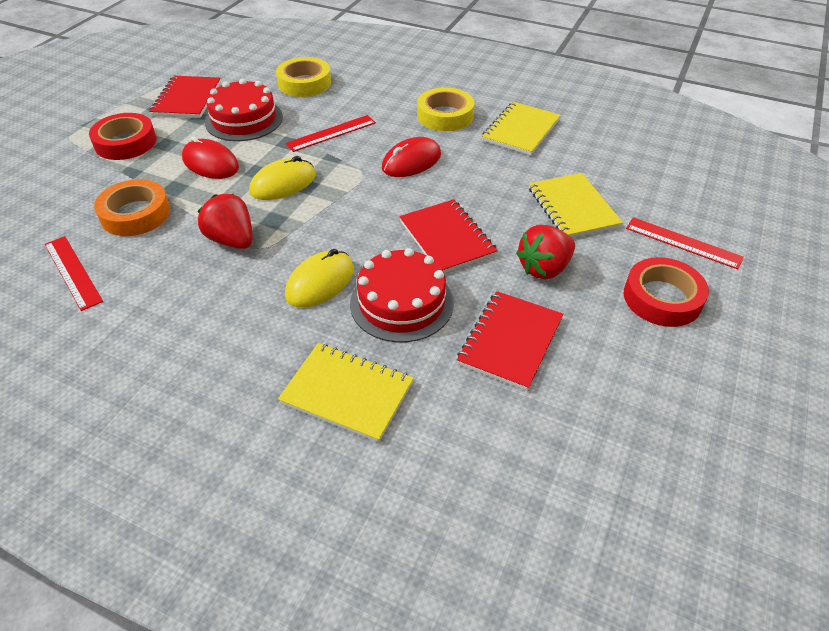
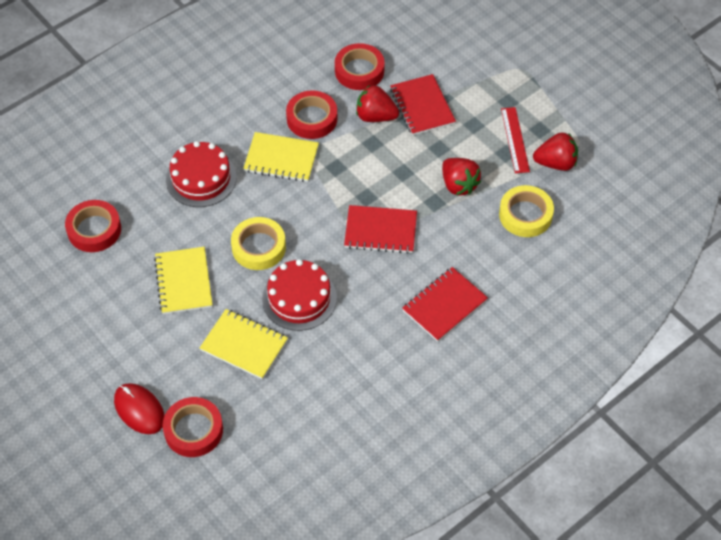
orange tape: [94,179,170,236] = 1 -> none = 0
red mouse: [182,136,239,179] [382,137,441,177] = 2 -> [114,383,165,434] = 1
red ruler: [45,236,103,311] [285,115,376,152] [626,217,744,269] = 3 -> [501,107,530,173] = 1
red strawberry: [197,194,252,249] [516,224,575,280] = 2 -> [356,85,399,122] [442,158,481,196] [533,132,578,171] = 3
red tape: [89,113,156,160] [624,257,709,327] = 2 -> [65,200,121,252] [163,397,223,457] [286,90,337,139] [335,43,385,90] = 4
yellow mouse: [249,156,316,200] [285,249,354,308] = 2 -> none = 0

